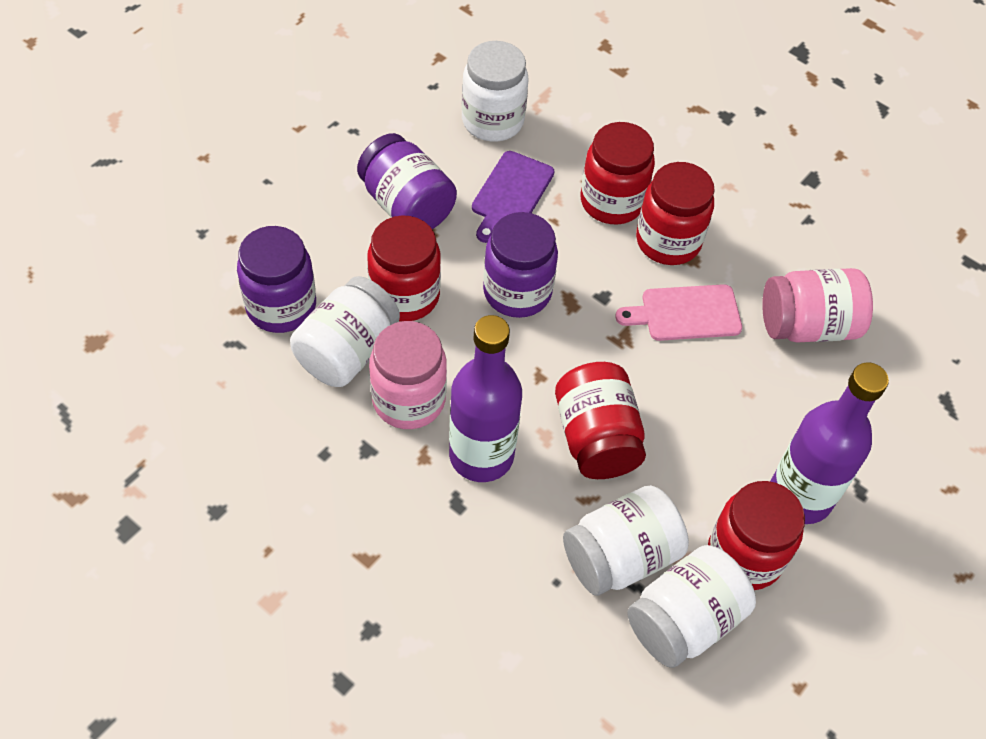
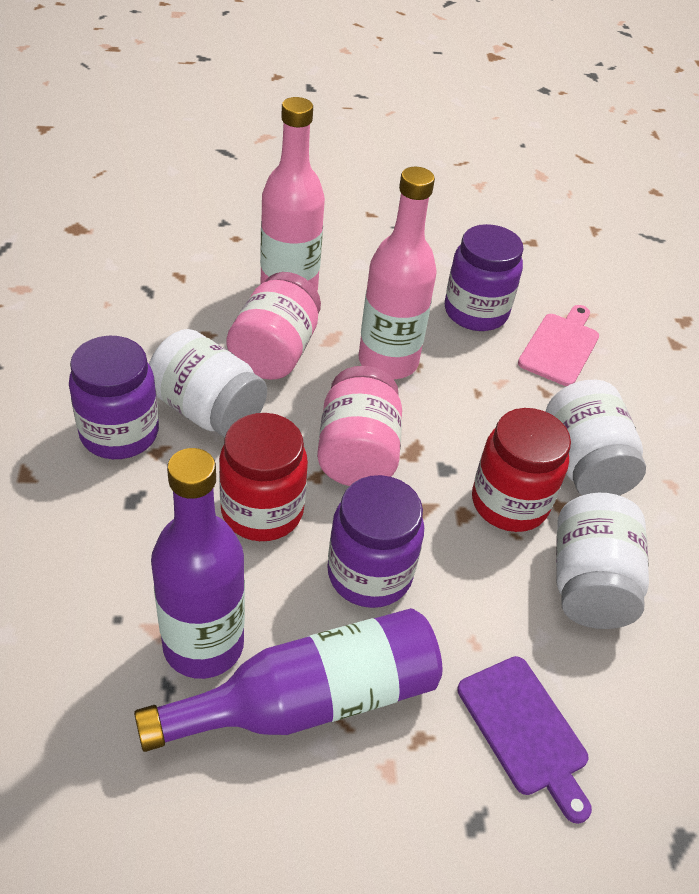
pink bottle: none = 0 -> [260,97,325,291] [358,167,437,379] = 2
red jar: [367,215,441,322] [555,362,646,479] [580,122,655,225] [636,162,715,265] [708,481,805,590] = 5 -> [219,413,308,541] [472,408,571,532] = 2
white jar: [290,276,400,387] [462,41,529,141] [563,485,689,596] [627,545,756,668] = 4 -> [149,329,267,438] [546,380,646,496] [556,493,649,629] = 3

